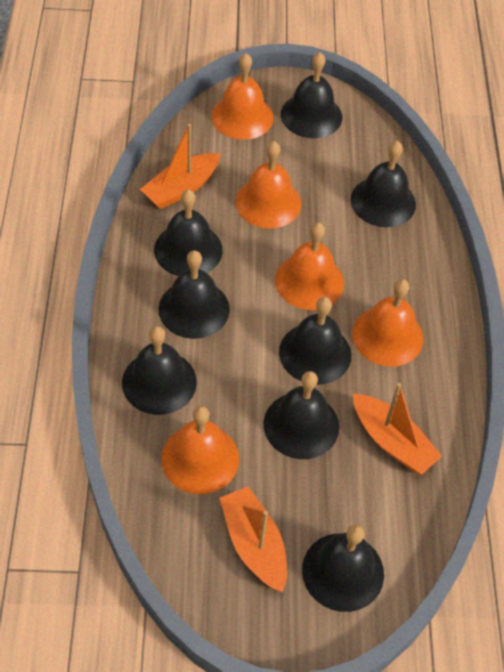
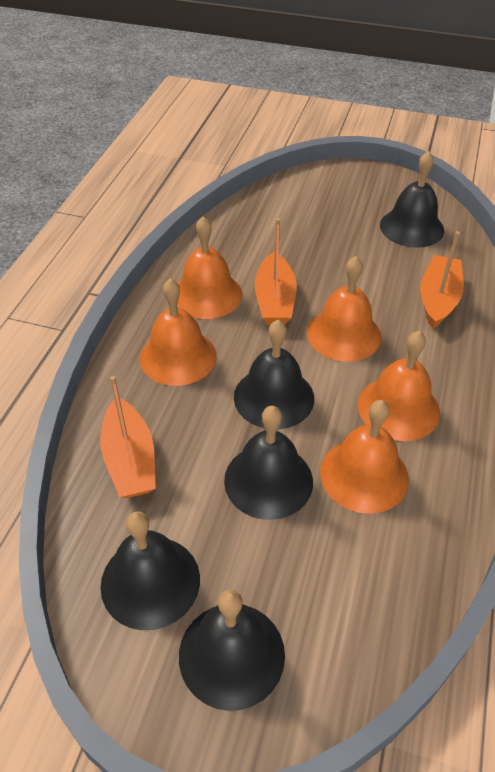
black bell: [122,326,197,415] [154,189,223,276] [158,250,230,339] [264,371,339,459] [279,297,351,385] [281,52,342,138] [302,525,384,612] [351,141,416,227] = 8 -> [100,511,200,630] [179,589,285,711] [224,406,313,520] [234,320,314,430] [380,151,444,248] = 5

